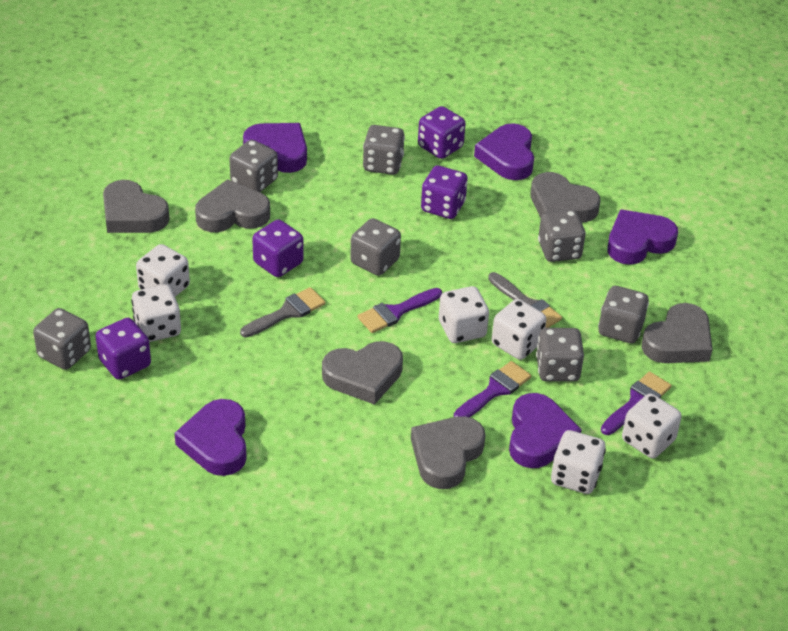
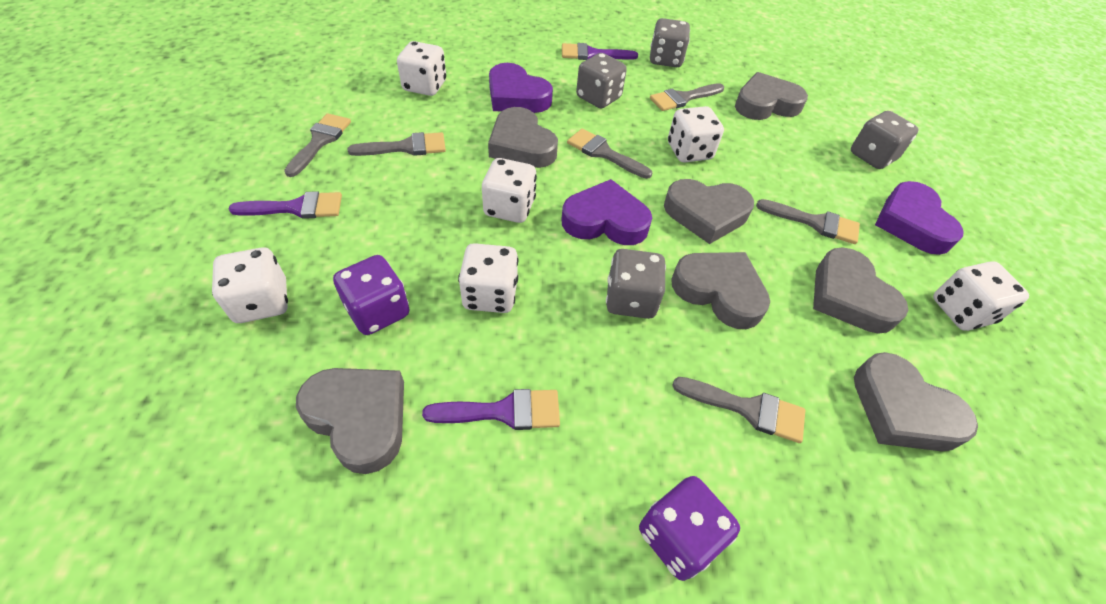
grey brush: [240,287,326,337] [488,272,562,328] = 2 -> [284,113,351,177] [348,132,446,156] [567,129,652,179] [650,83,724,111] [672,377,805,443] [756,199,860,244] = 6
grey dice: [33,308,91,370] [229,140,278,192] [350,218,401,276] [363,125,405,175] [536,328,584,382] [538,210,586,262] [598,286,649,343] = 7 -> [576,53,627,109] [606,249,666,319] [650,18,690,67] [851,111,919,169] = 4
grey heart: [103,180,170,233] [195,179,270,232] [322,341,403,405] [411,416,486,489] [530,172,600,222] [642,303,713,363] = 6 -> [296,368,404,474] [488,107,558,168] [664,179,754,244] [671,252,770,329] [735,72,808,120] [813,248,908,334] [854,352,978,452] = 7
purple dice: [96,318,151,380] [252,219,304,277] [418,106,466,159] [421,165,468,219] = 4 -> [333,255,410,335] [639,476,740,581] = 2
purple heart: [174,399,247,476] [243,123,307,173] [474,123,534,180] [509,393,582,468] [607,209,678,265] = 5 -> [489,63,553,113] [561,179,652,245] [875,181,964,255] = 3

